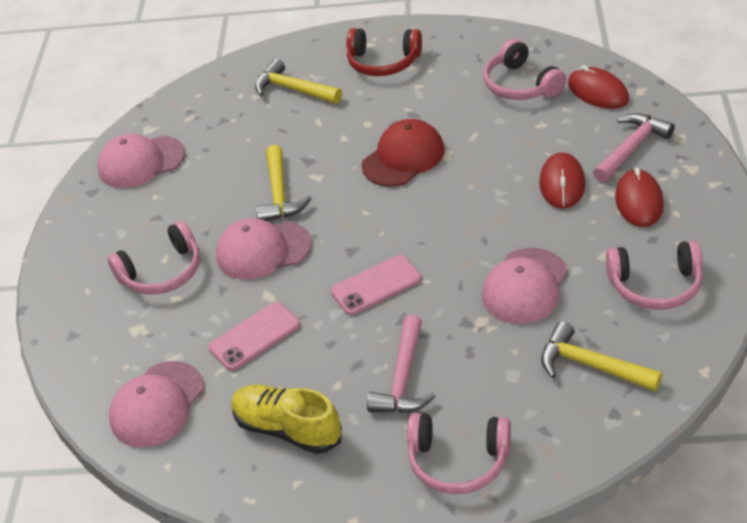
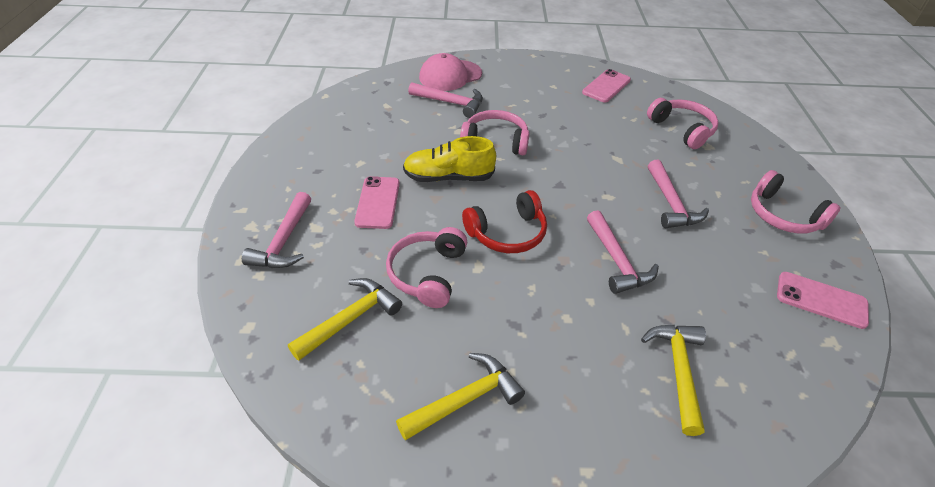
pink cap: [97,134,185,188] [109,361,204,447] [216,218,312,280] [482,248,568,324] = 4 -> [419,53,482,91] = 1
pink hammer: [367,315,436,413] [593,113,675,183] = 2 -> [242,192,311,268] [408,82,483,118] [587,210,659,294] [648,160,709,228] = 4
pink phone: [208,302,300,371] [331,255,422,315] = 2 -> [354,176,400,229] [582,69,631,102] [777,272,869,329] = 3
red cap: [362,119,445,186] = 1 -> none = 0
red mouse: [539,152,585,209] [568,65,629,109] [615,168,664,227] = 3 -> none = 0

